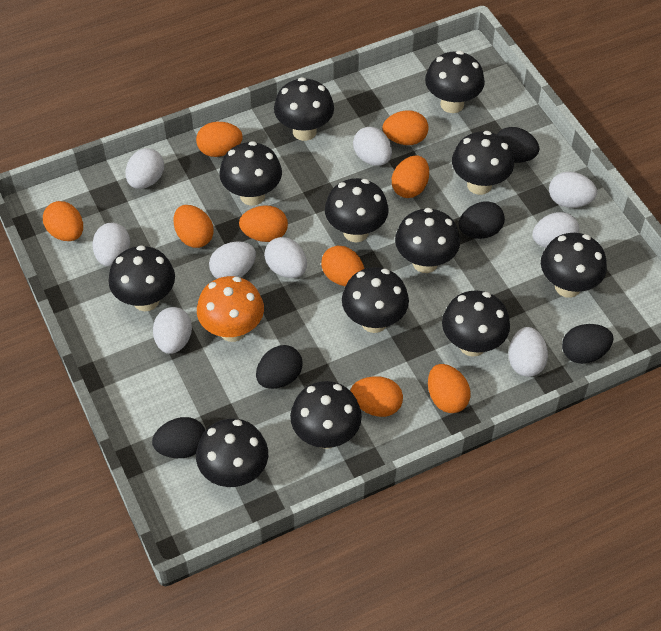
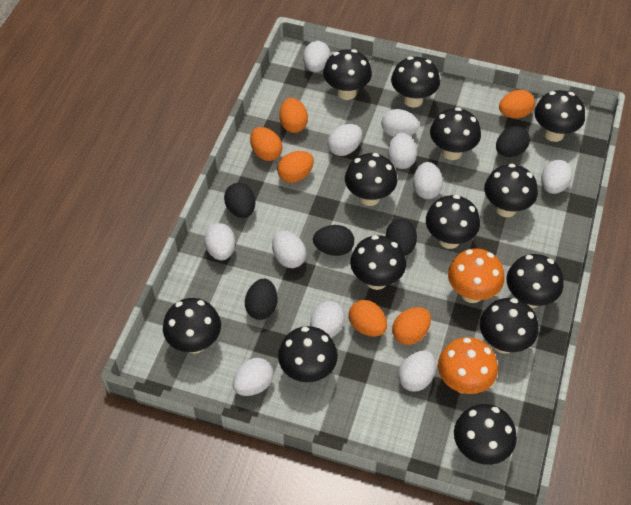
black mushroom: [108,245,175,311] [196,418,268,487] [219,141,282,206] [274,77,334,141] [290,381,362,449] [325,178,389,242] [342,267,409,333] [395,208,460,273] [425,51,485,113] [442,291,510,357] [452,131,514,195] [541,233,607,298] = 12 -> [163,298,221,354] [278,326,338,383] [323,49,372,100] [345,153,398,206] [350,235,406,290] [391,56,440,107] [426,195,480,249] [430,107,481,160] [454,404,517,465] [480,298,539,354] [484,164,538,217] [506,254,564,308] [534,90,585,142] = 13
orange egg: [43,201,83,241] [174,205,214,248] [196,122,243,157] [239,205,288,242] [321,246,364,286] [350,376,403,417] [383,110,428,145] [392,155,429,198] [428,364,471,413] = 9 -> [250,127,282,161] [277,151,314,183] [279,98,308,133] [349,300,387,337] [392,307,431,345] [499,90,535,118] = 6
orange mushroom: [197,276,264,342] = 1 -> [438,337,498,394] [448,248,504,303] = 2
white egg: [92,223,130,267] [126,148,164,189] [153,307,192,354] [209,242,256,279] [264,237,307,278] [353,127,392,166] [509,327,548,377] [533,212,579,248] [549,172,597,208] = 9 -> [204,223,235,260] [233,358,274,396] [272,231,307,268] [303,41,331,72] [310,301,345,338] [327,124,362,156] [381,109,419,137] [388,133,417,169] [398,350,436,392] [413,162,443,199] [541,160,573,194] = 11

